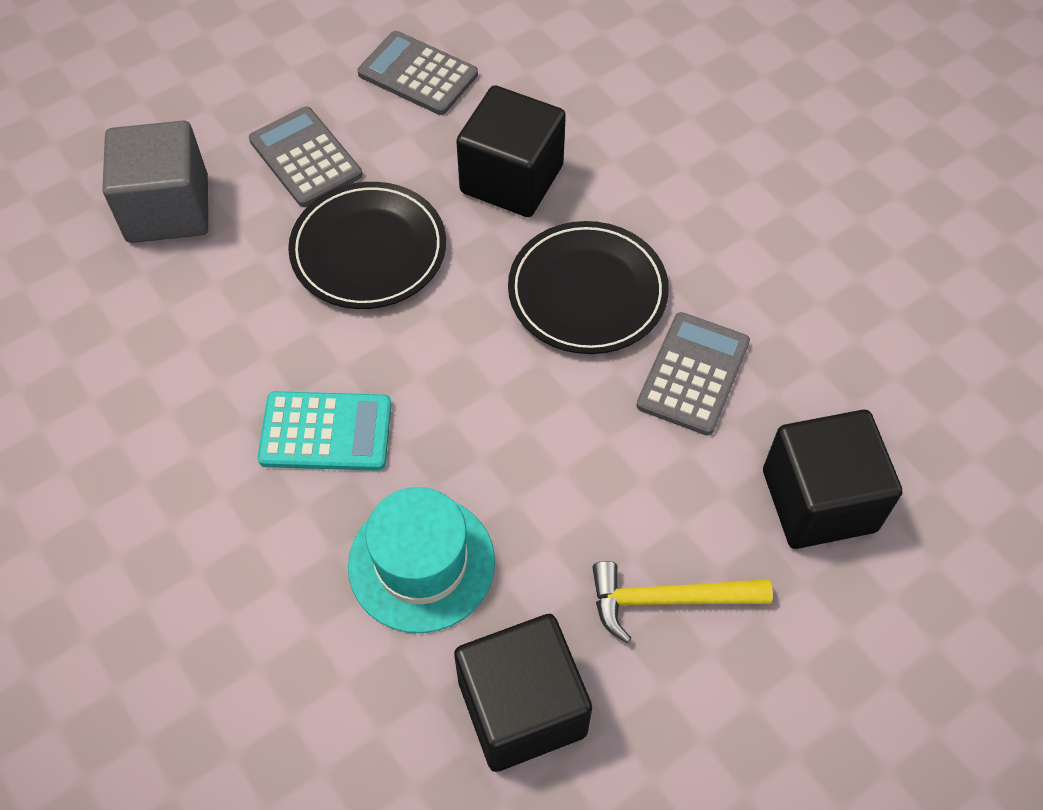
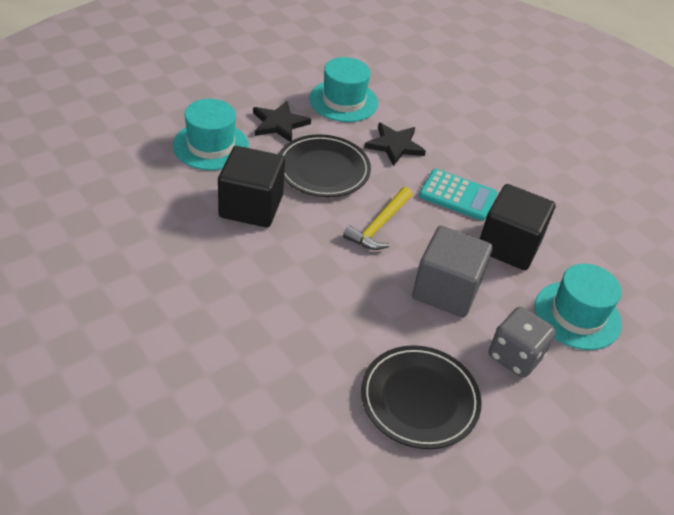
black cube: [454,614,592,772] [456,85,566,217] [763,410,902,549] = 3 -> [218,146,285,228] [480,184,555,270] = 2
black star: none = 0 -> [253,101,311,142] [364,123,426,166] = 2
grey calculator: [249,106,362,207] [358,31,478,115] [636,312,750,435] = 3 -> none = 0
grey dice: none = 0 -> [489,307,556,378] = 1
turquoise hat: [348,487,495,633] = 1 -> [173,99,249,170] [310,57,378,122] [535,264,622,350] = 3

